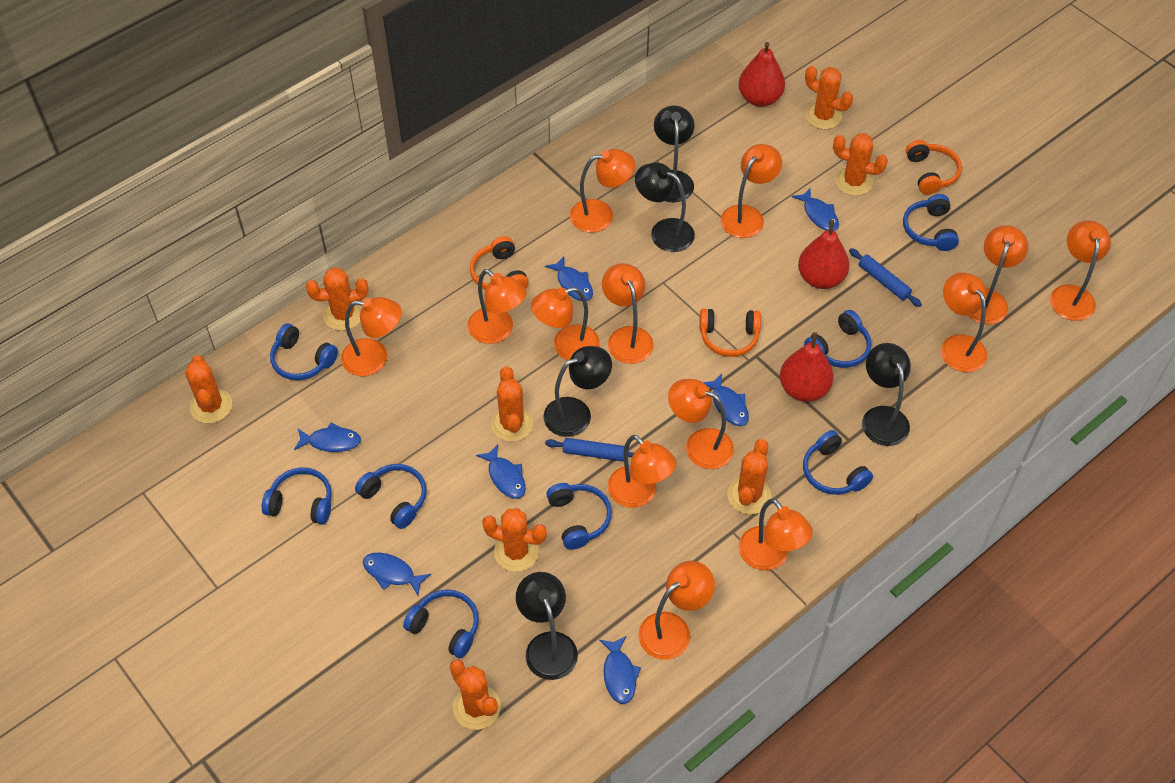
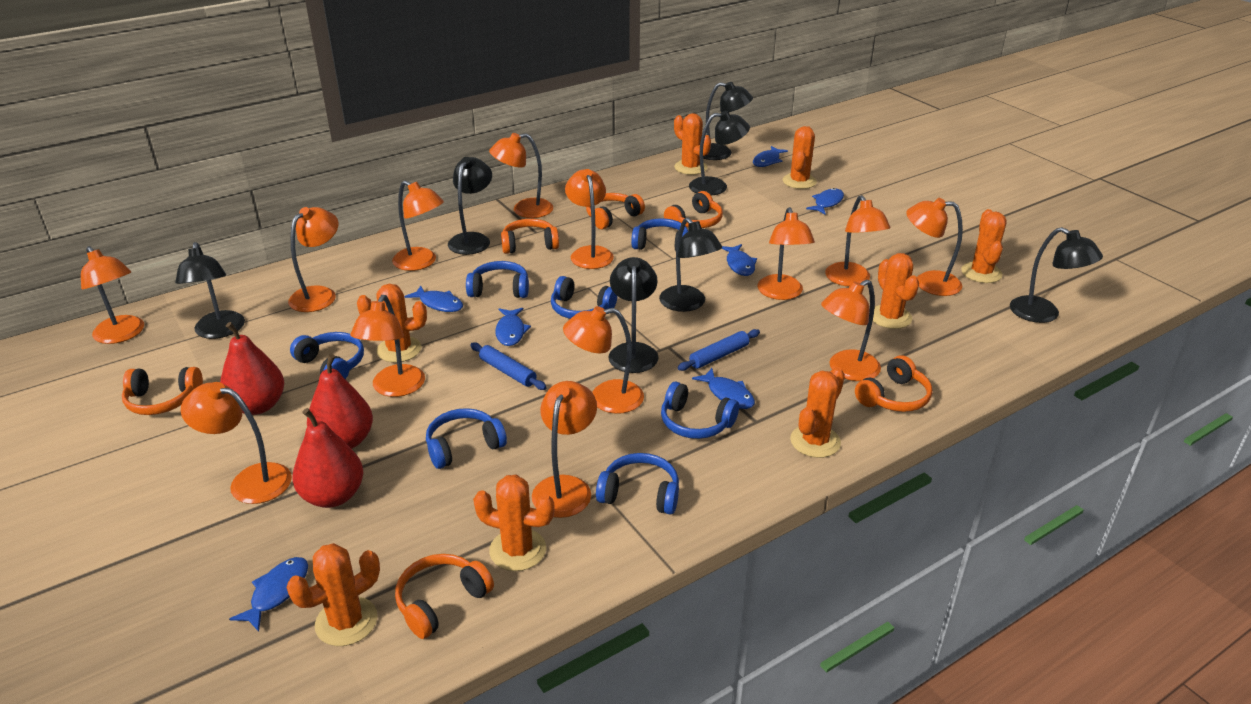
black lamp: [516,572,578,680] [543,346,612,437] [635,163,695,252] [654,105,695,202] [862,343,911,446] = 5 -> [175,242,245,339] [448,157,492,255] [608,257,659,373] [659,218,722,312] [689,111,750,195] [703,82,753,160] [1010,227,1103,323] = 7
blue headphones: [262,467,332,525] [270,324,338,380] [355,464,427,529] [403,590,479,658] [546,483,612,550] [803,430,873,495] [804,310,872,368] [903,194,959,251] = 8 -> [290,332,364,379] [426,408,507,469] [466,261,529,298] [551,276,617,319] [596,453,679,515] [631,218,688,251] [661,382,739,439] = 7
orange headphones: [470,236,529,289] [699,309,761,357] [906,140,962,195] = 3 -> [122,367,203,415] [395,554,494,639] [501,219,559,254] [586,193,645,229] [664,191,723,228] [855,355,932,412] = 6

